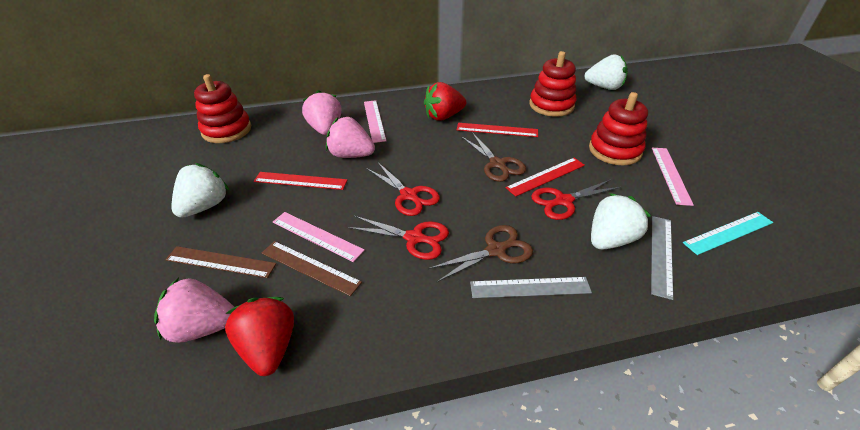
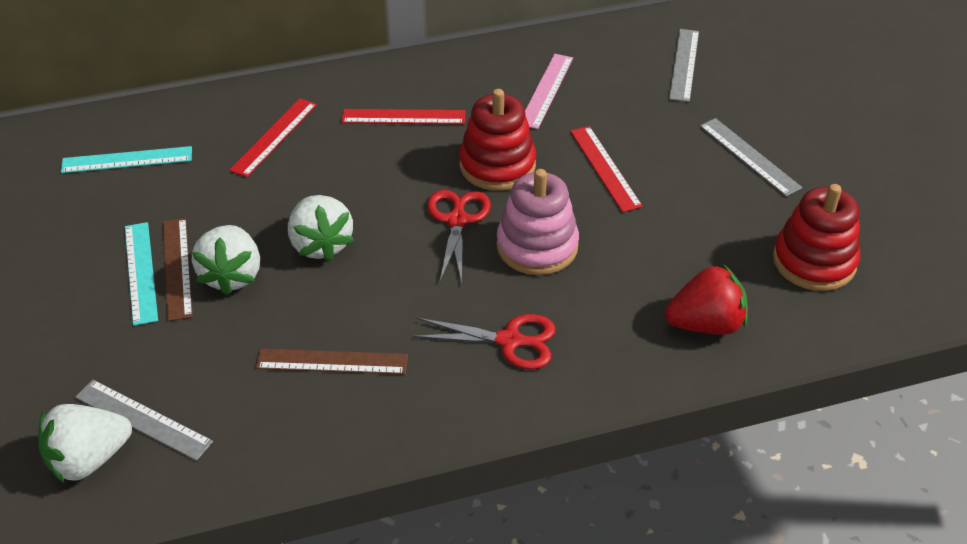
brown scissors: [428,225,533,282] [461,132,526,182] = 2 -> none = 0
grey ruler: [470,277,592,298] [651,216,673,300] = 2 -> [75,380,213,461] [669,29,699,102] [700,118,802,197] = 3
pink ruler: [273,212,365,262] [364,100,386,143] [652,148,694,206] = 3 -> [525,54,573,129] = 1
pink stacking toy: none = 0 -> [496,169,579,275] = 1
pink strawberry: [154,278,234,343] [302,90,342,135] [326,117,375,158] = 3 -> none = 0
red scissors: [347,216,449,260] [366,163,440,216] [531,179,621,220] = 3 -> [412,314,556,370] [427,190,491,284] = 2
red stacking toy: [194,74,251,143] [529,51,577,117] [589,92,648,165] = 3 -> [459,89,536,191] [773,184,860,291] = 2
red strawberry: [225,297,294,376] [424,82,466,121] = 2 -> [665,264,748,335] = 1
turquoise ruler: [683,212,773,255] = 1 -> [61,146,192,173] [125,222,158,326] = 2

